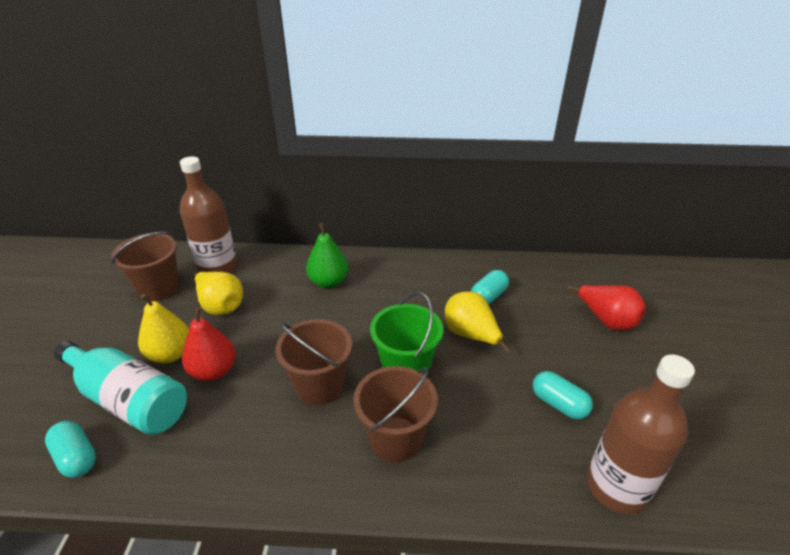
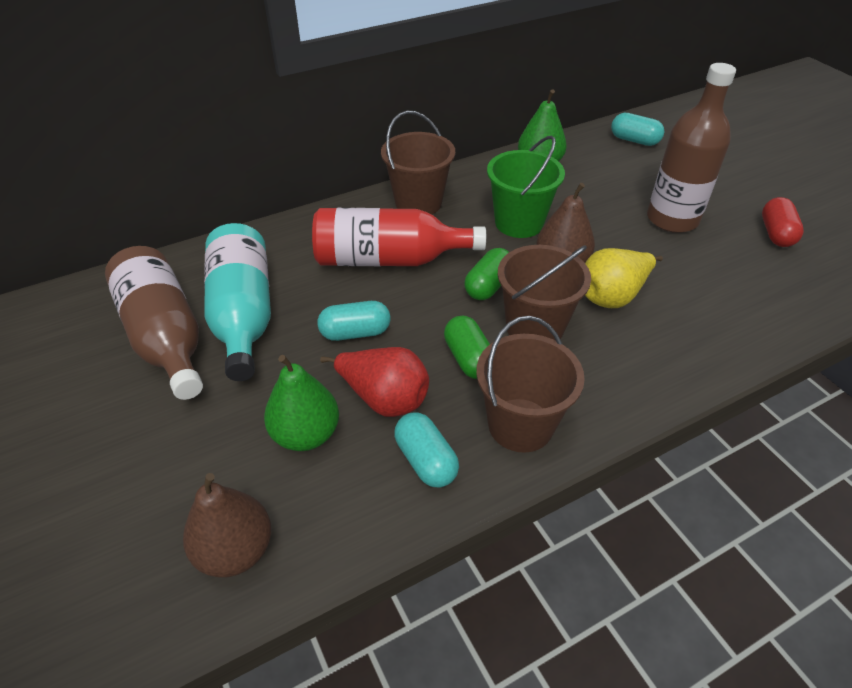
brown pear: none = 0 -> [183,473,272,578] [536,183,595,263] = 2
green capsule: none = 0 -> [444,316,490,379] [464,248,509,300] = 2
green pear: [306,223,348,288] = 1 -> [264,355,339,451] [518,89,567,161] = 2
red bottle: none = 0 -> [312,208,486,266] = 1
red capsule: none = 0 -> [762,197,804,247] = 1
red pear: [182,307,236,381] [567,285,646,330] = 2 -> [320,347,429,417] = 1
yellow pear: [138,294,189,363] [193,272,243,315] [445,291,510,352] = 3 -> [585,248,663,308] = 1

